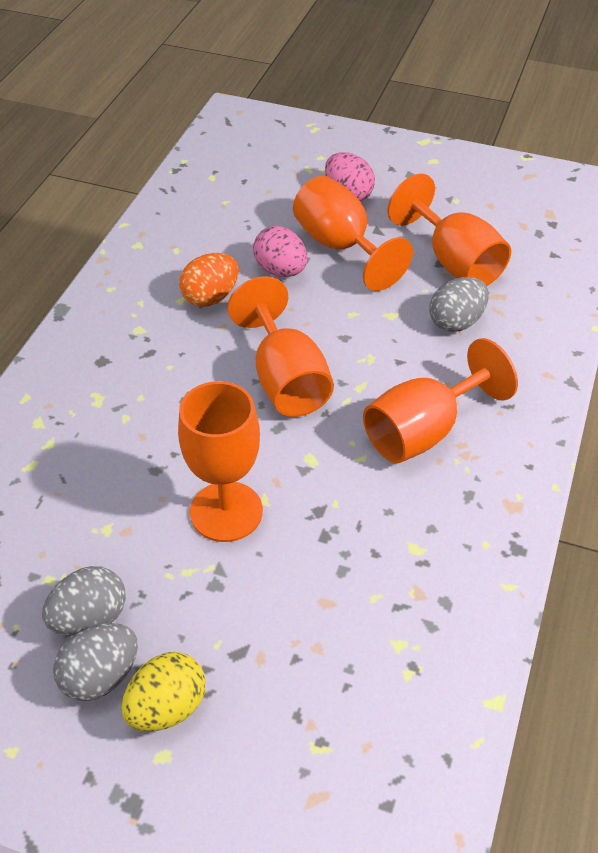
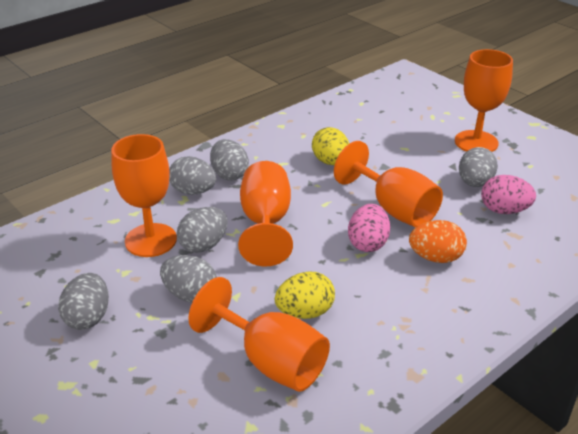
grey egg: [42,566,126,636] [53,623,138,701] [430,277,489,332] = 3 -> [58,273,109,330] [160,255,217,303] [169,156,216,195] [177,207,228,253] [210,139,249,181] [459,147,498,187] = 6
yellow egg: [121,652,206,732] = 1 -> [275,271,335,319] [312,127,349,165] = 2

